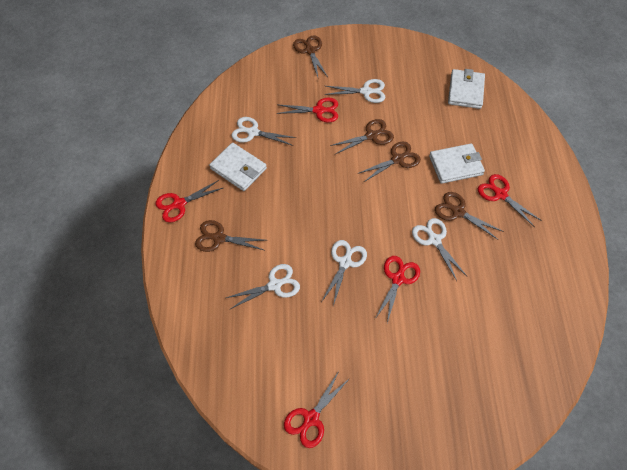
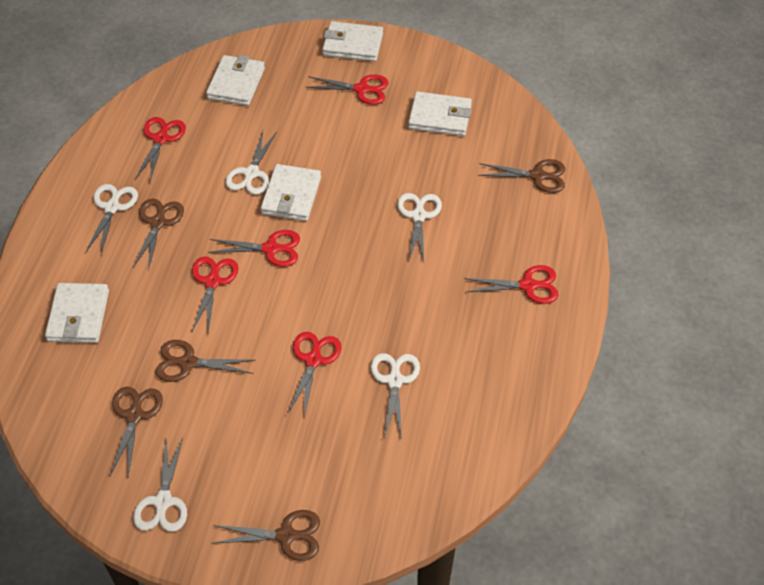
red scissors: [156,180,223,222] [276,98,338,122] [284,371,350,448] [375,256,420,323] [478,174,542,226] = 5 -> [135,117,186,180] [192,256,239,332] [208,230,300,267] [288,332,342,418] [306,75,389,105] [464,265,559,304] = 6
white wallet: [209,143,267,191] [429,143,485,184] [448,69,485,109] = 3 -> [45,283,109,343] [206,55,265,106] [261,164,321,221] [322,21,383,62] [408,92,472,136] = 5

